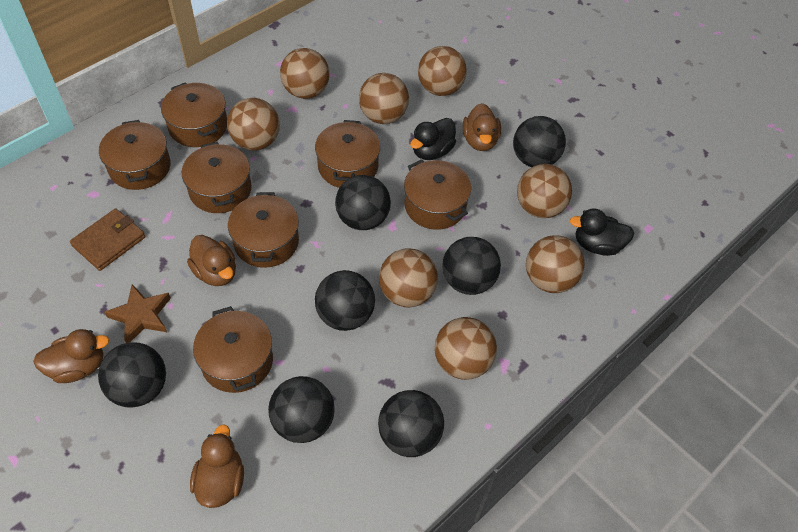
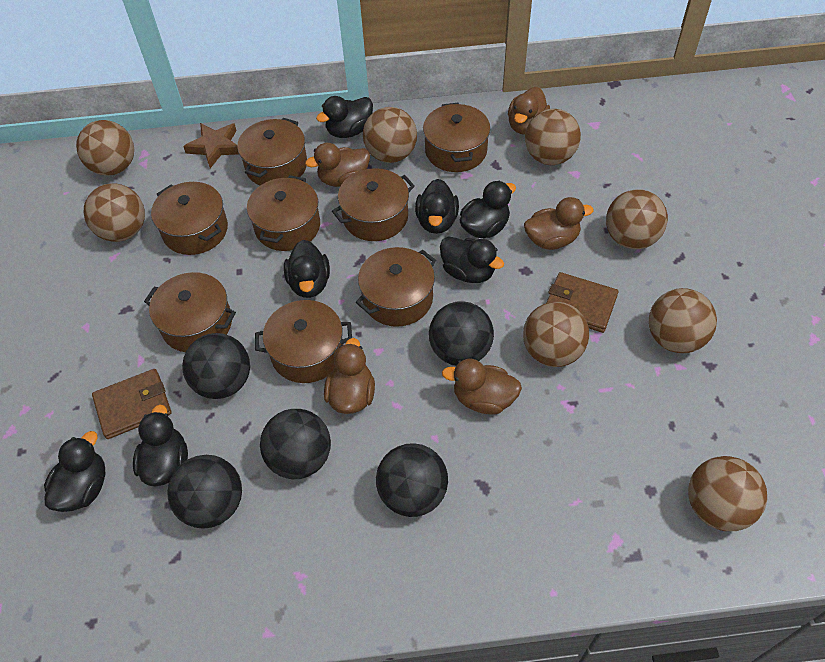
black ball: [98,342,166,408] [268,376,335,443] [315,270,375,331] [335,175,391,230] [378,390,444,457] [442,237,501,295] [513,116,566,167] = 7 -> [167,455,242,529] [182,333,250,399] [260,409,331,479] [376,443,448,517] [429,301,494,366] = 5
black duck: [410,118,456,160] [570,208,634,256] = 2 -> [44,431,105,512] [133,404,188,486] [284,240,330,298] [316,96,373,138] [415,179,459,234] [440,236,504,283] [460,181,516,238] = 7
brown duck: [33,329,109,383] [187,235,236,286] [190,424,244,508] [463,103,501,151] = 4 -> [305,143,370,187] [324,338,375,414] [442,359,522,414] [508,87,550,135] [524,197,594,250] = 5
brown pot: [99,120,171,190] [161,82,227,147] [182,142,251,213] [193,306,273,393] [228,192,299,268] [315,120,380,188] [404,159,471,230] = 7 -> [144,272,236,352] [151,182,228,255] [237,118,307,185] [247,175,320,251] [255,300,352,383] [332,168,415,241] [356,247,436,327] [423,103,490,172] = 8
brown wallet: [70,208,145,271] = 1 -> [92,369,171,439] [546,272,619,333] = 2

